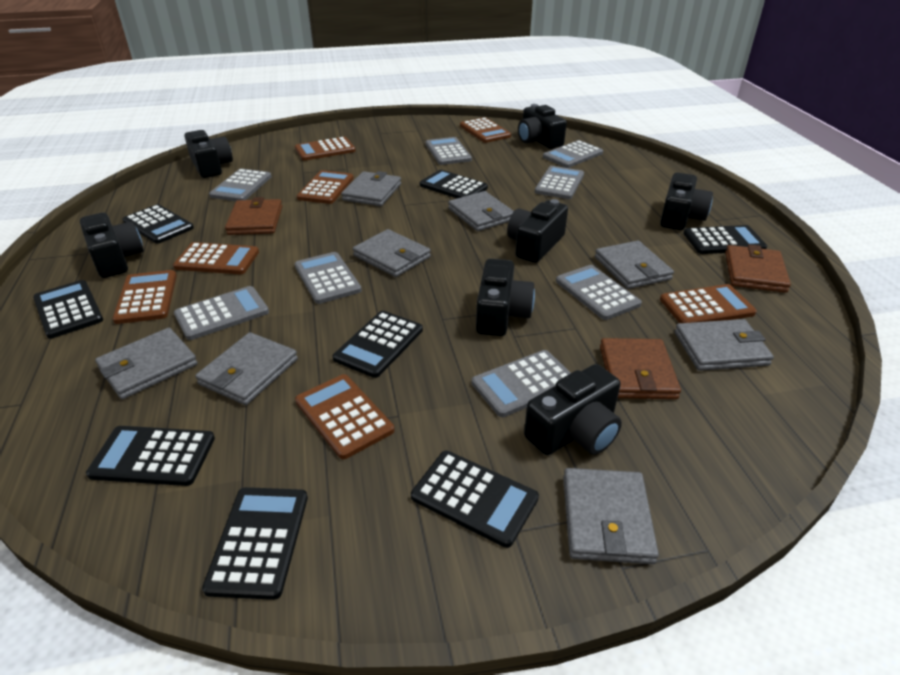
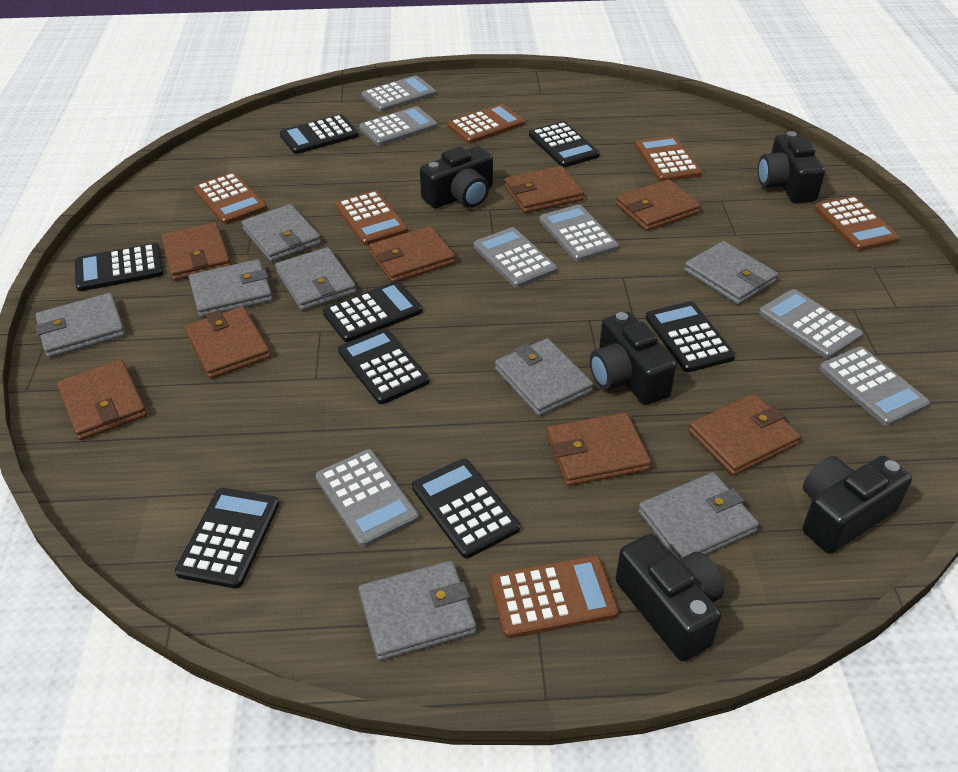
black camera: [80,213,144,278] [184,130,233,178] [476,259,535,336] [507,199,568,263] [518,104,567,149] [524,364,622,455] [660,173,713,230] = 7 -> [420,146,493,208] [590,311,677,405] [615,534,724,662] [758,131,825,203] [802,455,912,554] = 5
brown calculator: [113,270,177,324] [173,242,259,274] [295,137,356,161] [295,374,395,459] [297,170,354,204] [460,117,511,143] [660,284,757,323] = 7 -> [194,172,267,224] [335,190,408,245] [447,104,525,144] [490,556,619,638] [635,136,702,182] [814,196,900,251] = 6
brown wallet: [225,197,282,235] [600,338,681,399] [725,244,791,293] = 3 -> [57,360,147,440] [161,222,231,281] [185,306,271,379] [369,226,456,282] [505,166,584,213] [547,412,651,486] [616,179,701,231] [689,394,801,476] = 8
grey calculator: [174,286,269,340] [209,169,272,201] [294,252,362,304] [426,137,472,165] [472,350,571,417] [535,166,584,199] [543,140,603,168] [556,265,642,320] = 8 -> [315,449,419,547] [359,106,437,146] [361,75,436,112] [474,227,557,288] [539,204,619,262] [759,289,863,359] [819,346,930,426] = 7

